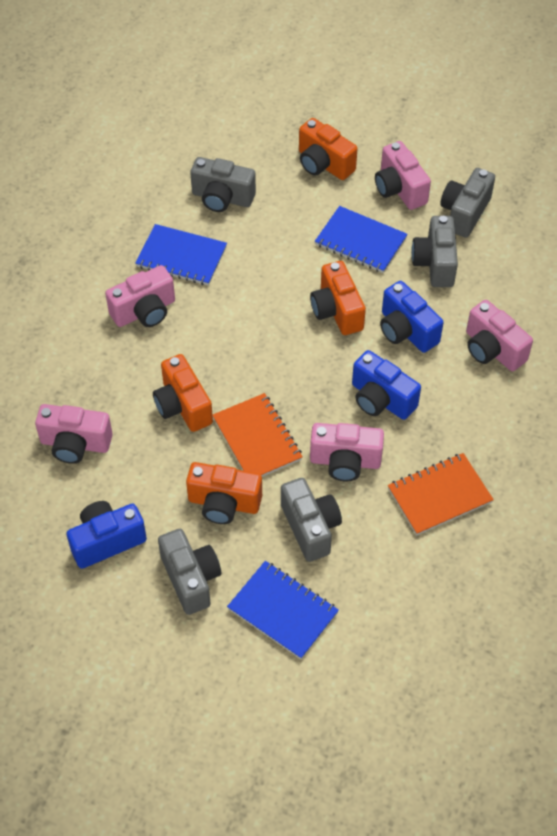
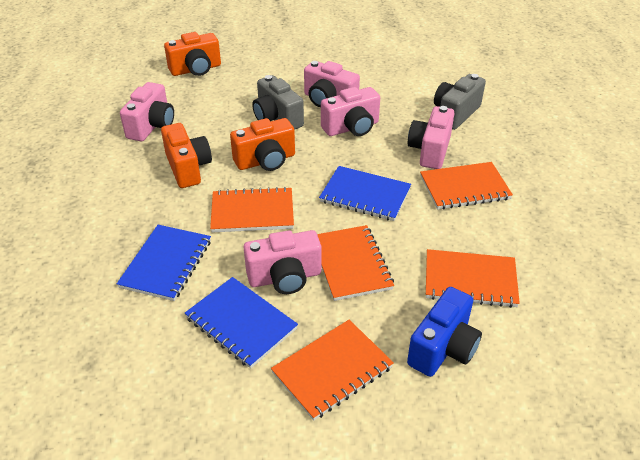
blue camera: [66,501,147,569] [352,350,421,420] [380,281,444,353] = 3 -> [407,287,482,377] = 1
grey camera: [158,529,221,615] [190,157,256,212] [281,478,342,562] [411,216,458,287] [440,168,495,238] = 5 -> [252,75,304,130] [434,74,486,130] = 2
orange camera: [153,354,213,432] [186,462,262,524] [299,118,358,180] [310,261,366,335] = 4 -> [161,123,212,188] [164,32,221,76] [230,118,295,171] = 3
orange notebook: [213,393,303,477] [388,453,494,535] = 2 -> [210,187,294,233] [271,320,394,420] [317,225,394,301] [420,162,513,209] [426,249,520,308] = 5

